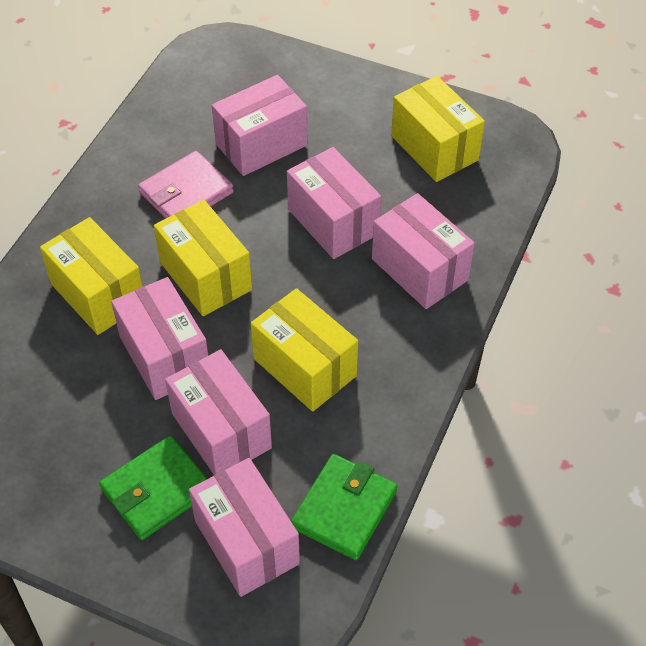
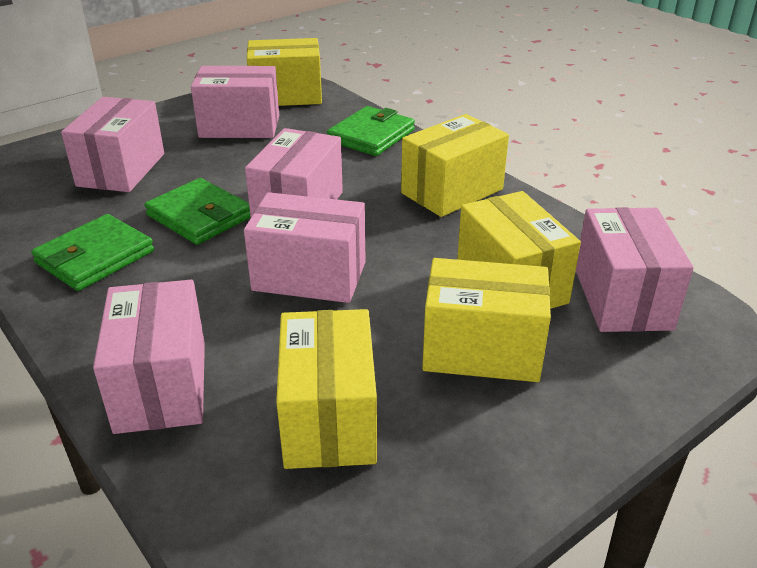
green wallet: [99,435,208,540] [291,454,397,560] = 2 -> [31,214,154,291] [144,178,251,245] [327,106,415,156] = 3
pink wallet: [138,151,234,218] = 1 -> none = 0
yellow box: [40,217,143,335] [154,200,252,316] [250,288,358,412] [391,76,485,182] = 4 -> [247,38,322,106] [276,309,377,469] [401,114,509,217] [422,258,551,382] [457,191,581,309] = 5

